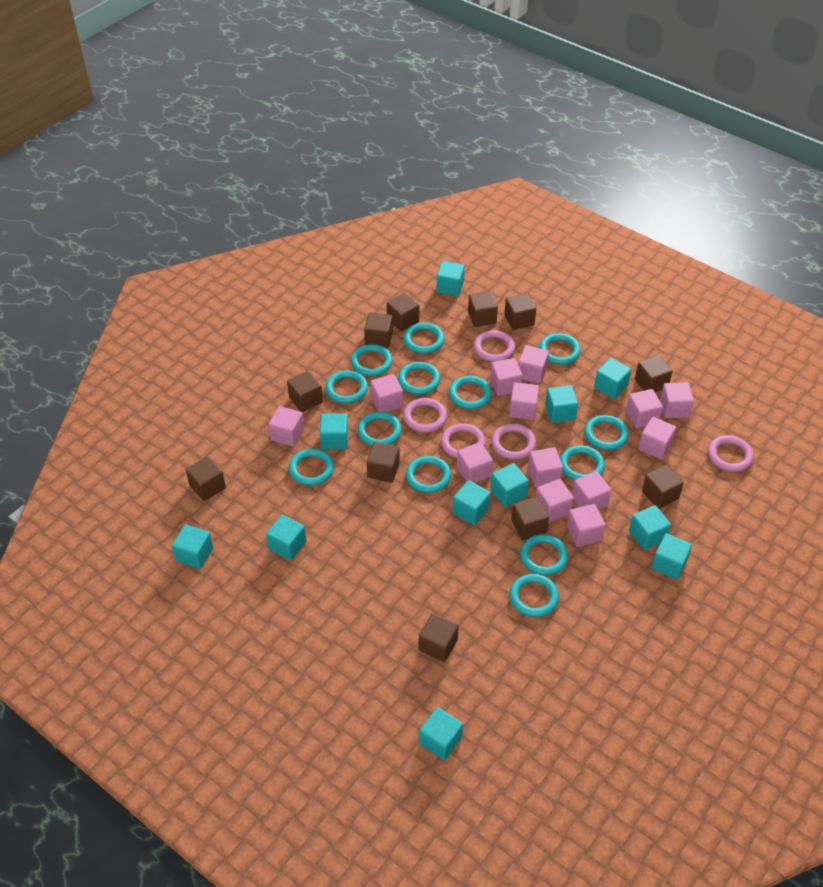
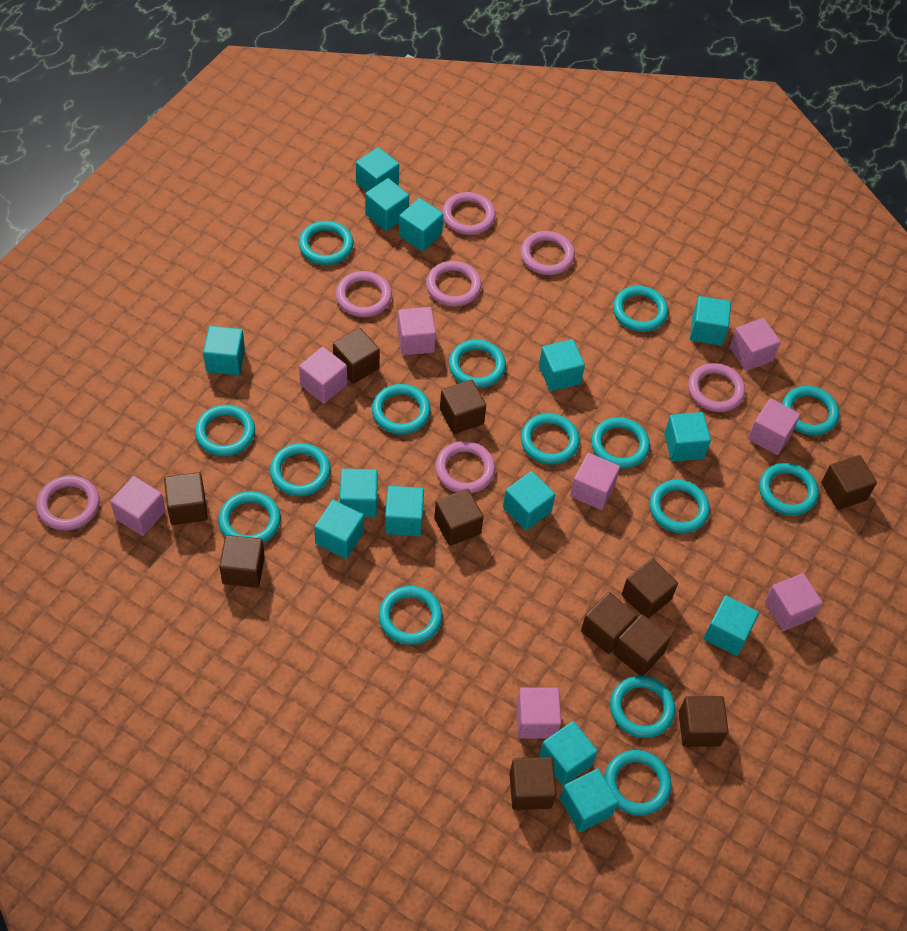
pink cube: [269,406,304,447] [370,374,403,412] [457,442,493,483] [490,358,523,396] [509,382,539,420] [518,345,549,384] [528,447,563,488] [536,479,574,522] [567,504,605,547] [572,471,612,510] [626,389,663,428] [638,417,676,459] [660,382,694,418] = 13 -> [110,476,166,536] [299,347,347,404] [397,307,436,355] [516,688,561,738] [570,453,620,510] [729,318,781,371] [748,398,800,455] [765,573,822,631] = 8
pink ring: [403,398,447,433] [441,423,486,458] [474,330,515,362] [491,424,536,460] [708,435,754,472] = 5 -> [36,475,100,531] [336,271,392,317] [426,261,482,306] [435,441,495,493] [442,192,496,235] [520,231,575,275] [688,363,745,412] = 7
turquoise cube: [172,524,213,569] [266,515,306,561] [320,413,348,449] [419,707,463,761] [437,261,465,296] [453,480,491,526] [490,463,529,507] [545,385,578,423] [594,358,631,399] [629,505,671,550] [652,533,692,580] = 11 -> [203,326,245,375] [314,500,364,559] [340,469,378,518] [356,147,399,192] [365,178,409,231] [385,486,424,536] [399,198,443,251] [503,471,555,530] [539,339,585,391] [539,721,598,786] [560,768,618,832] [664,412,711,462] [690,296,731,346] [704,595,759,656] = 14
turquoise ring: [289,449,334,486] [325,370,368,404] [351,344,393,376] [358,412,402,446] [398,362,441,395] [403,323,445,354] [406,456,451,493] [449,376,492,409] [510,574,559,617] [520,534,568,576] [539,333,581,365] [560,445,605,480] [584,415,629,450] = 13 -> [195,405,255,456] [218,491,281,543] [270,443,331,496] [299,221,353,265] [372,384,431,434] [378,586,442,645] [449,340,506,388] [521,413,580,465] [591,417,650,469] [604,750,672,816] [610,676,675,738] [613,286,668,332] [650,480,710,533] [759,463,819,516] [782,386,839,436] = 15

